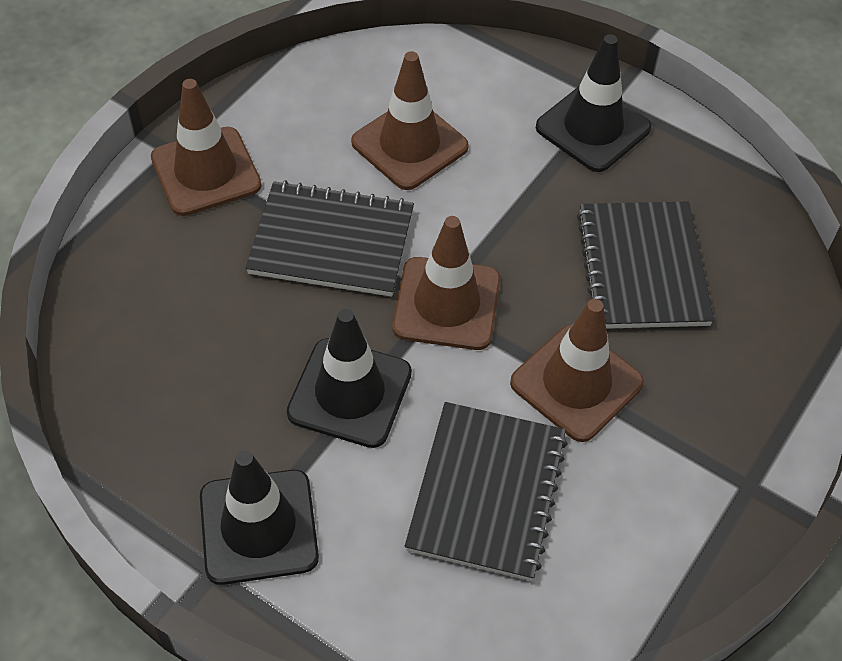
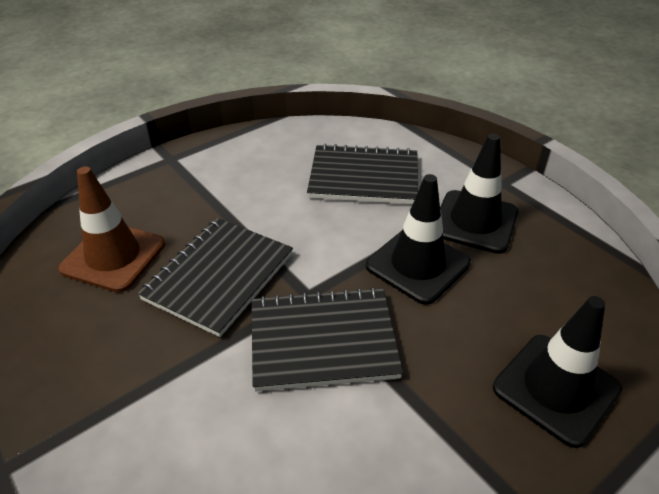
brown traffic cone: [151,79,262,216] [351,51,469,190] [392,216,501,350] [510,299,644,442] = 4 -> [58,167,165,292] = 1

